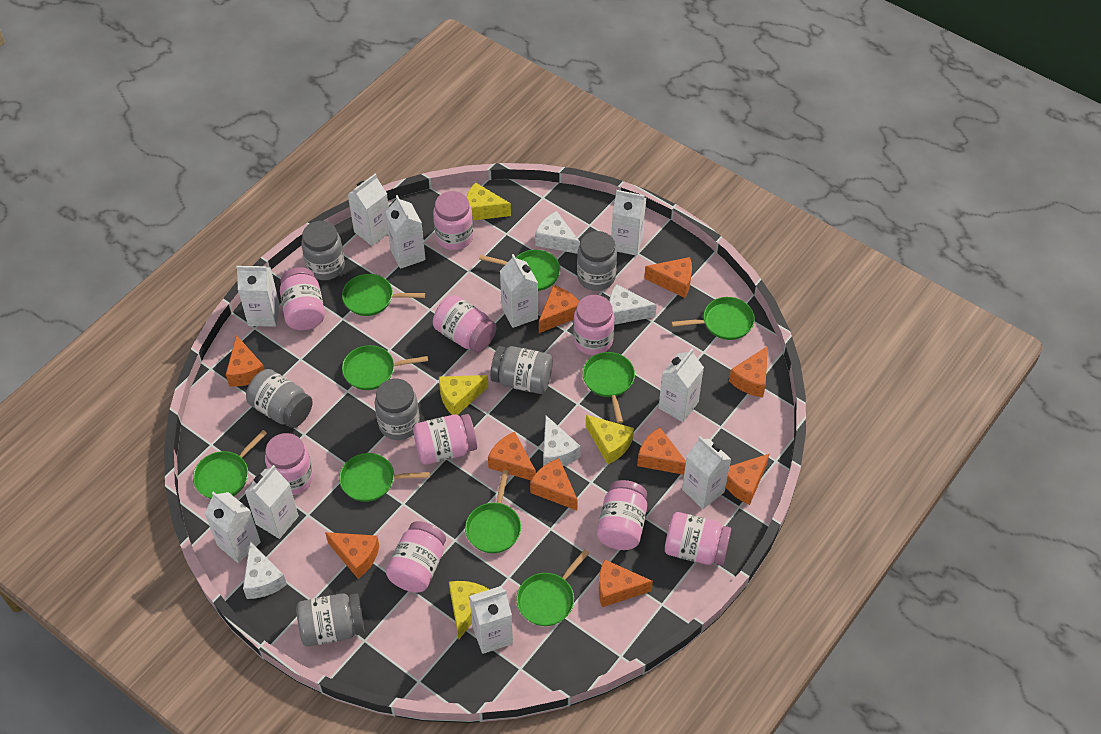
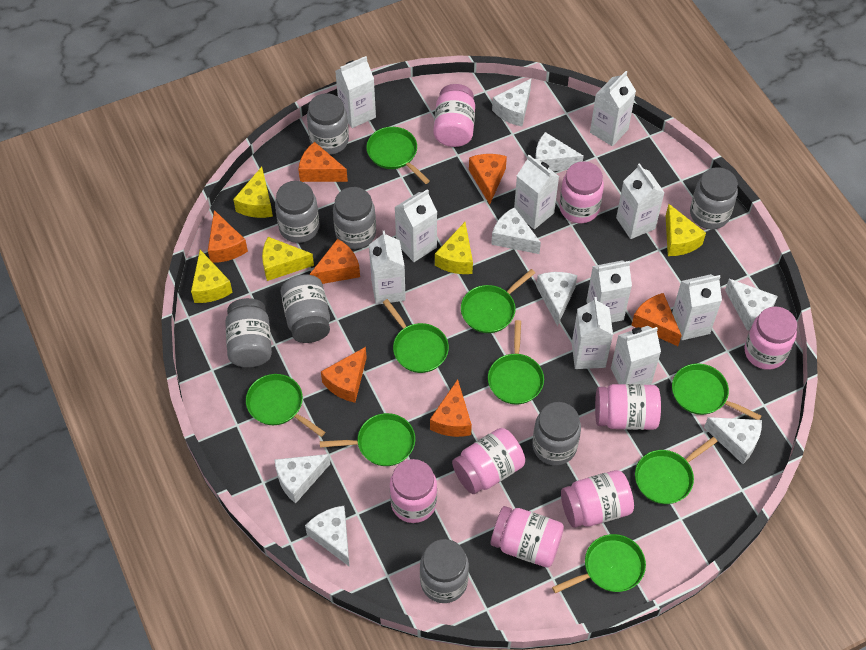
grey jar: [246,369,313,428] [296,593,364,647] [301,221,345,280] [375,379,420,440] [490,346,553,394] [577,231,617,291] = 6 -> [225,298,272,368] [275,181,320,243] [281,274,330,343] [307,93,349,155] [333,187,376,249] [420,539,469,603] [532,402,581,465] [690,167,738,229] = 8
orange cheese: [226,335,265,387] [325,532,379,579] [488,432,536,480] [530,458,578,510] [539,285,579,333] [599,559,653,607] [637,428,686,475] [644,257,692,298] [726,453,770,505] [729,346,768,397] = 10 -> [208,210,248,263] [298,142,348,182] [310,239,360,284] [321,347,367,403] [430,379,472,437] [469,154,507,205] [631,293,682,346] = 7
pink jar: [265,433,313,495] [280,267,325,330] [386,521,446,593] [413,414,477,465] [433,191,474,250] [433,295,497,353] [573,295,615,355] [597,480,647,550] [665,512,732,566] = 9 -> [390,459,437,523] [433,84,475,147] [452,428,525,494] [491,506,564,567] [559,161,604,223] [561,470,634,528] [595,384,661,430] [744,306,797,370] = 8
white cheese: [243,541,287,599] [535,211,580,254] [543,416,580,466] [609,284,657,324] = 4 -> [274,454,330,504] [305,506,350,567] [491,207,541,254] [492,79,531,126] [535,132,584,171] [536,272,577,326] [704,417,762,464] [725,279,778,331] = 8
yellow cheese: [439,375,488,415] [449,581,490,639] [467,182,511,220] [586,415,634,464] = 4 -> [191,250,233,303] [233,167,273,218] [262,237,314,281] [435,222,473,274] [666,204,706,256] = 5

